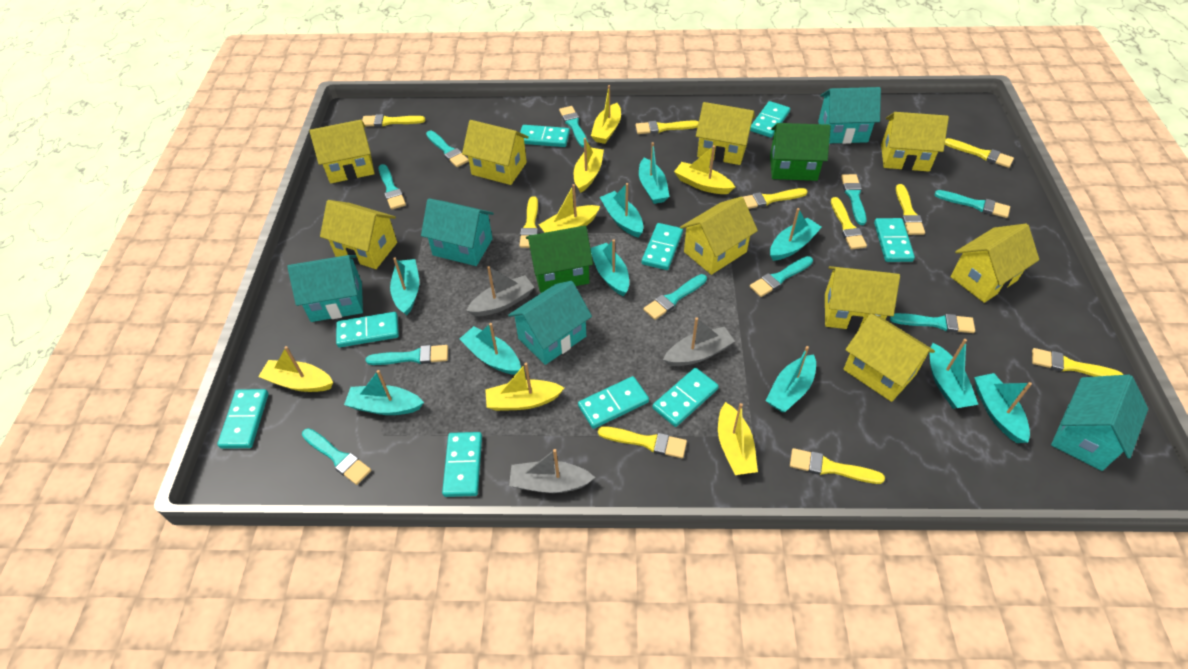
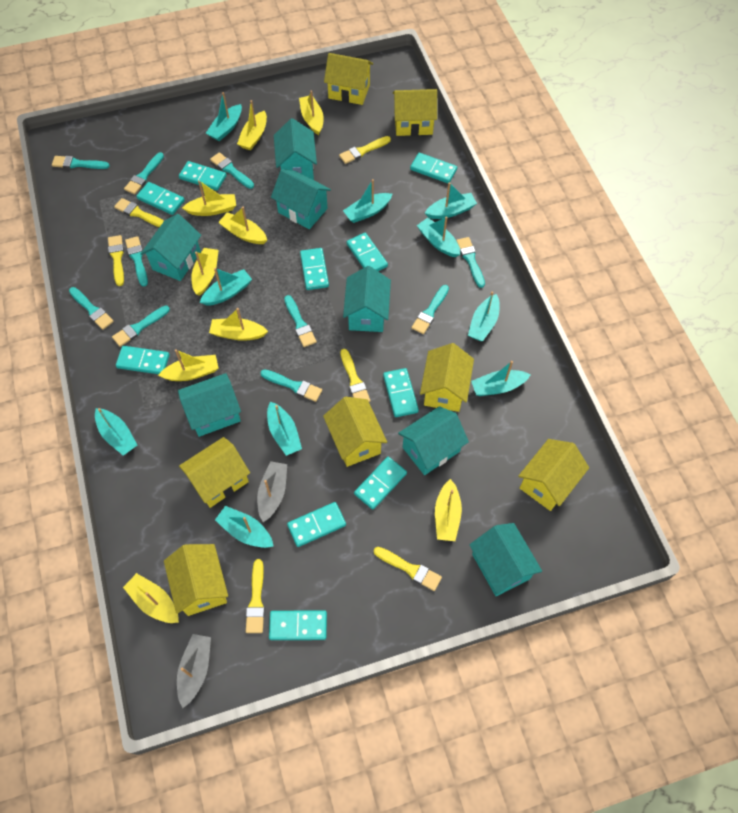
green house: [526,225,593,293] [770,123,831,181] = 2 -> none = 0
grey boat: [466,266,534,316] [509,449,595,493] [663,317,735,366] = 3 -> [177,634,211,708] [257,461,287,522] = 2
turquoise domino: [217,389,269,449] [336,312,399,347] [442,432,482,497] [520,125,570,147] [578,376,649,429] [642,223,683,270] [652,368,719,427] [750,101,790,138] [874,218,915,262] = 9 -> [116,346,170,374] [136,182,185,215] [179,161,227,191] [269,610,327,640] [287,502,346,547] [300,248,329,290] [347,233,388,271] [354,457,407,510] [383,368,419,417] [410,153,457,183] = 10
turquoise house: [287,255,363,322] [421,198,494,266] [508,281,592,365] [818,87,881,144] [1051,375,1148,471] = 5 -> [141,214,201,281] [178,373,241,437] [271,169,331,229] [274,118,317,180] [343,266,391,332] [398,406,469,475] [469,523,542,596] = 7
yellow boat: [258,346,333,392] [485,363,564,411] [539,184,600,233] [574,138,604,193] [591,85,621,144] [674,145,735,194] [718,402,758,475] = 7 -> [123,573,179,623] [158,349,219,381] [182,180,236,216] [191,248,219,296] [209,308,268,341] [218,207,267,244] [237,100,267,150] [299,90,324,135] [435,479,462,541] = 9
yellow brush: [362,114,425,127] [519,196,538,248] [598,426,687,458] [635,120,699,134] [743,188,808,209] [790,448,885,484] [831,197,867,249] [896,184,925,235] [945,138,1014,168] [1032,348,1124,377] = 10 -> [108,235,124,286] [114,198,164,227] [246,559,265,633] [339,136,391,164] [340,349,370,402] [374,547,442,591] = 6
yellow house: [309,120,375,184] [320,200,397,269] [462,120,529,185] [680,197,758,275] [696,102,755,165] [825,266,900,331] [843,314,935,402] [881,112,949,172] [950,224,1039,303] = 9 -> [164,544,228,616] [179,437,250,508] [323,397,387,467] [324,53,373,105] [393,89,437,136] [420,343,474,412] [518,439,589,511] = 7

